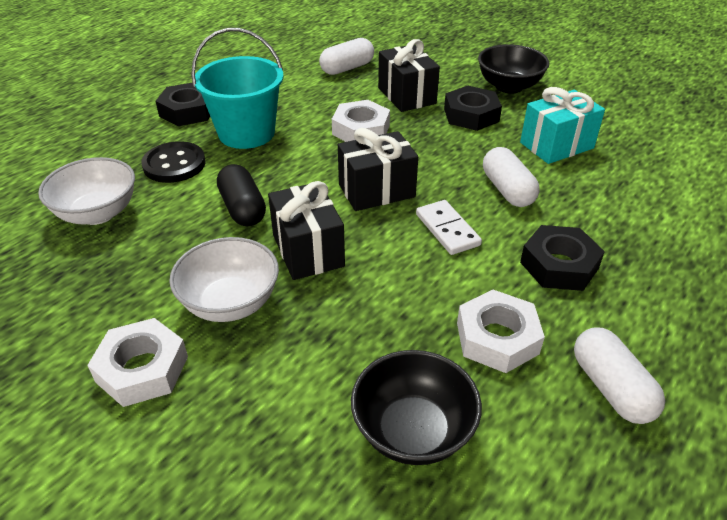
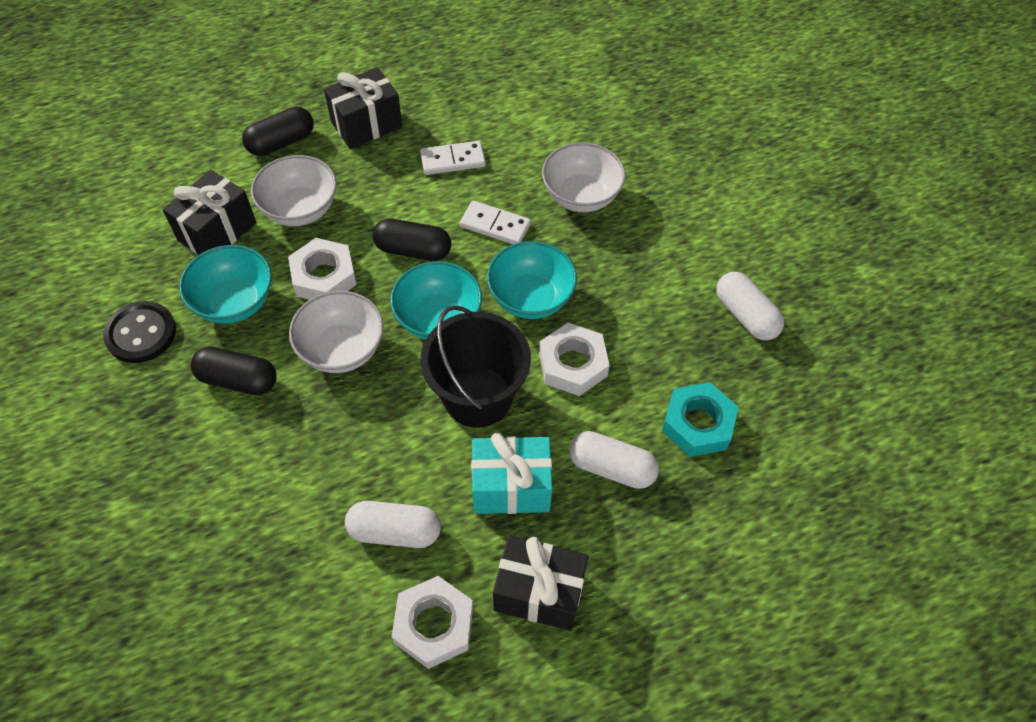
black bowl: [351,350,482,465] [478,44,549,94] = 2 -> none = 0
black bucket: none = 0 -> [421,305,531,428] = 1
black capsule: [217,164,266,226] = 1 -> [191,346,276,395] [242,107,314,156] [373,219,451,261] = 3
black nut: [156,82,210,126] [444,86,502,131] [520,225,605,291] = 3 -> none = 0
turquoise bowl: none = 0 -> [179,245,272,324] [390,261,482,340] [487,241,577,319] = 3
turquoise bucket: [191,28,283,149] = 1 -> none = 0
turquoise nut: none = 0 -> [662,382,739,457] = 1
white bowl: [38,157,135,225] [169,237,279,322] = 2 -> [251,155,337,226] [289,291,384,373] [542,142,626,212] = 3
white domino: [416,200,482,255] = 1 -> [420,141,486,175] [460,201,531,244] = 2

